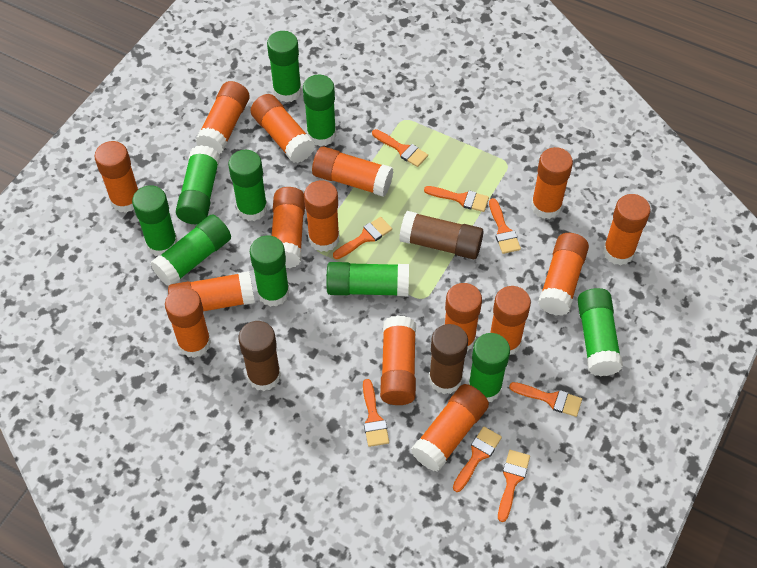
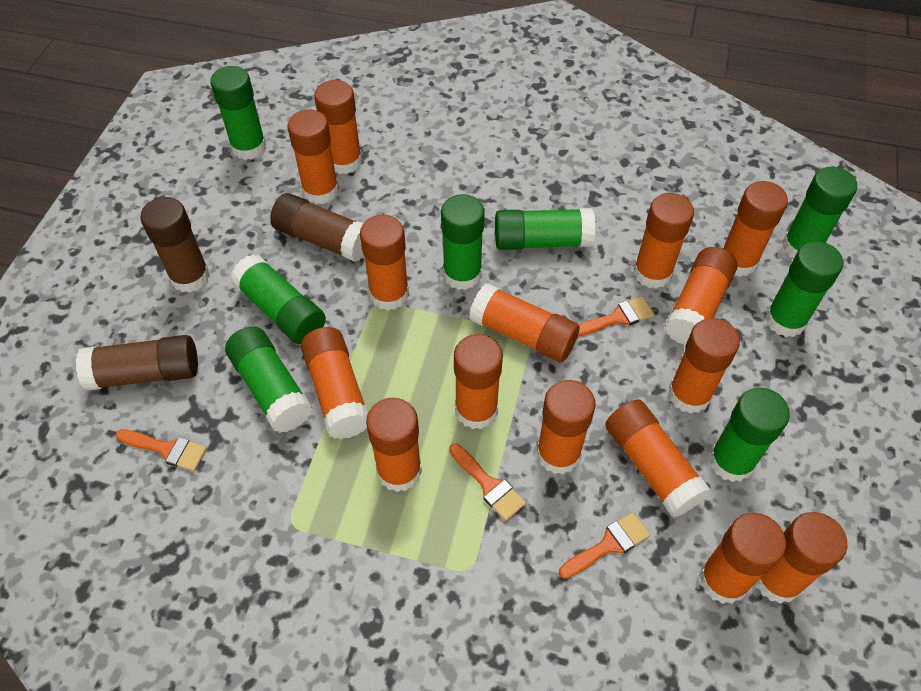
green glue stick: [132,185,177,256] [150,215,231,286] [176,145,220,224] [228,150,268,221] [250,235,289,307] [267,31,302,102] [303,75,336,146] [326,262,409,296] [468,333,510,402] [577,288,623,376] = 10 -> [210,66,266,160] [225,326,313,433] [230,254,326,345] [441,194,485,290] [495,208,596,250] [709,388,790,482] [765,241,843,337] [782,167,857,258] = 8
orange brush: [333,217,392,259] [363,379,389,447] [372,129,428,167] [424,186,489,212] [453,427,502,492] [489,198,521,254] [498,450,530,522] [509,382,582,417] = 8 -> [115,429,207,471] [449,444,526,521] [559,512,650,579] [578,296,654,336] = 4

